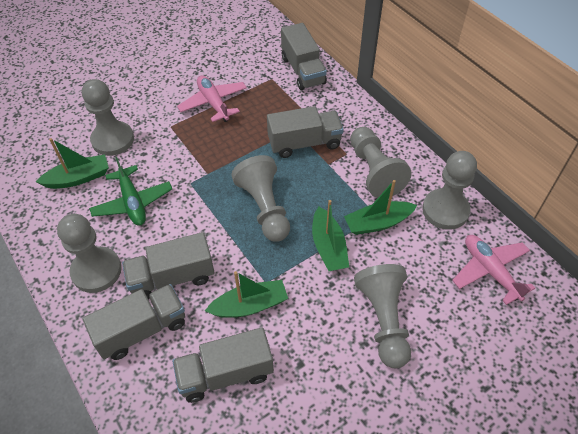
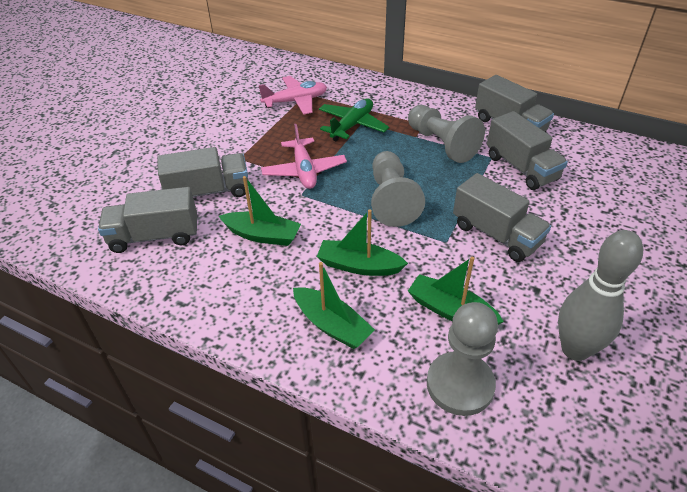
grey bowling pin: none = 0 -> [558,230,643,361] = 1
grey pawn: [57,214,122,293] [82,79,134,156] [231,155,290,242] [350,127,412,198] [354,264,411,368] [422,151,477,230] = 6 -> [371,151,425,227] [408,105,485,163] [427,302,498,416] = 3

